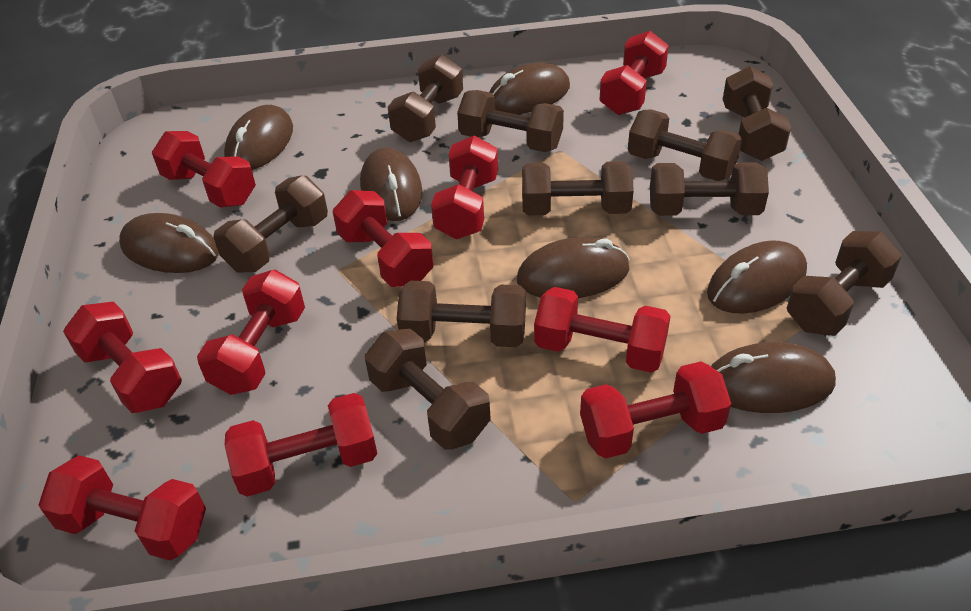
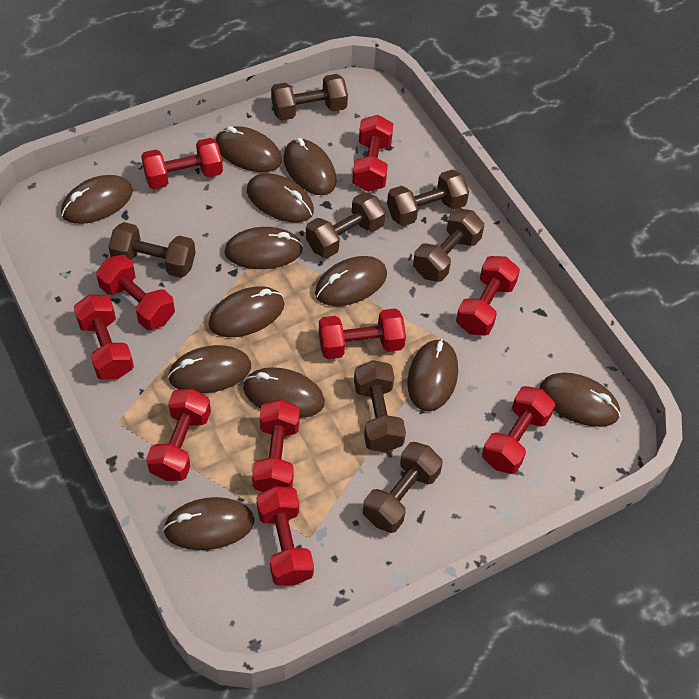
brown dumbbell: [213,175,328,272] [365,328,491,450] [388,55,463,142] [397,281,526,347] [457,90,564,152] [522,161,634,215] [628,109,742,181] [650,162,769,216] [723,66,791,161] [787,231,902,336] = 10 -> [108,222,196,278] [271,74,348,120] [306,192,386,258] [354,360,406,452] [363,442,443,533] [387,170,469,226] [413,209,484,282] = 7
brown mouse: [119,213,219,273] [224,105,293,170] [360,147,423,221] [489,63,570,114] [517,237,630,298] [707,241,807,314] [711,342,836,413] = 7 -> [61,175,133,224] [163,497,255,550] [168,345,251,393] [209,286,284,337] [215,126,282,172] [224,227,303,269] [243,367,325,418] [247,173,314,223] [283,138,337,195] [315,256,387,306] [407,339,458,411] [540,373,620,427] = 12

